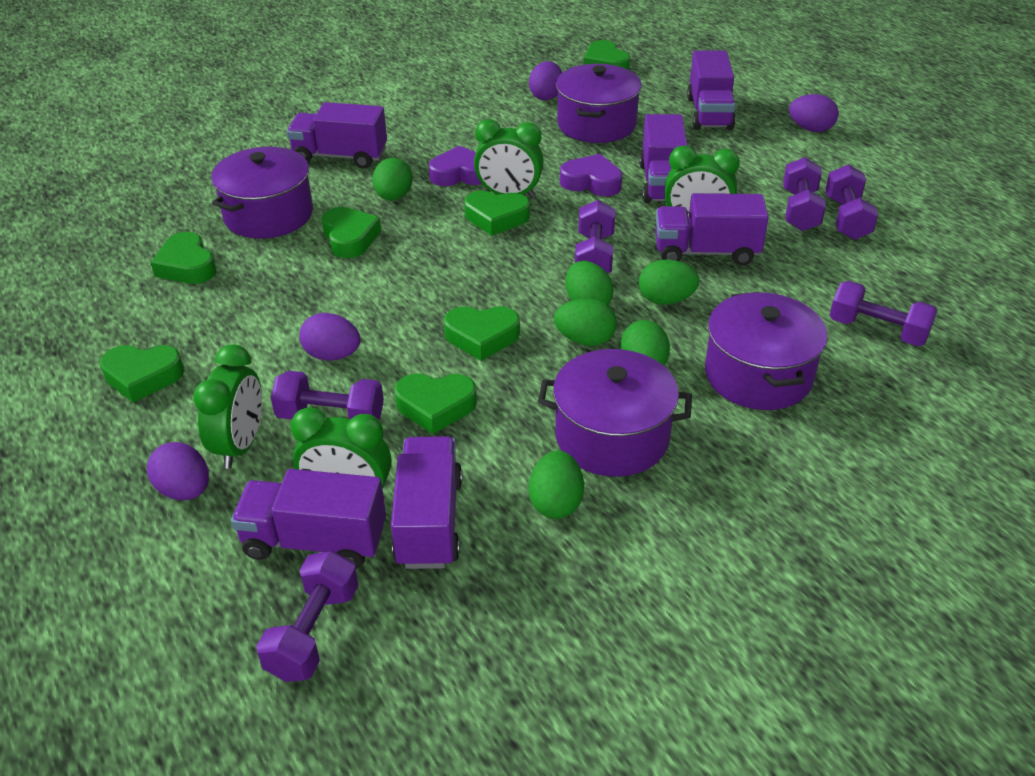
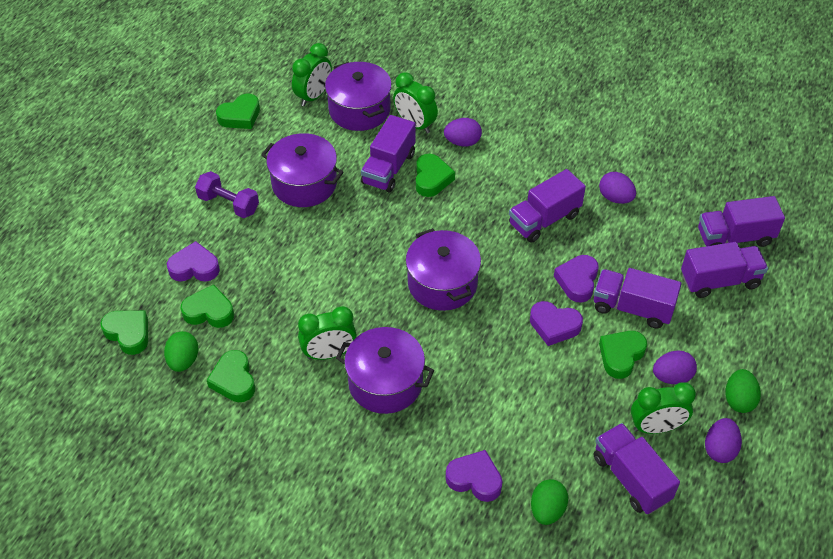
green egg: [372,158,413,201] [529,451,584,519] [554,299,617,346] [565,261,613,305] [621,320,670,366] [638,260,700,305] = 6 -> [164,331,199,372] [531,479,568,525] [725,369,761,413] = 3
green heart: [100,345,184,403] [151,232,216,284] [322,207,381,258] [394,373,477,434] [444,306,520,361] [464,191,530,236] [584,40,630,70] = 7 -> [101,311,148,355] [181,285,234,328] [207,350,255,402] [216,94,260,129] [416,154,455,197] [599,331,647,379] = 6
purple dumbbell: [256,551,358,682] [271,370,384,421] [575,200,615,274] [783,157,826,231] [825,164,878,240] [829,281,937,346] = 6 -> [195,171,259,218] = 1
purple heart: [429,146,482,186] [560,154,622,196] = 2 -> [167,241,220,281] [445,450,503,502] [530,301,583,346] [554,255,599,303] = 4

